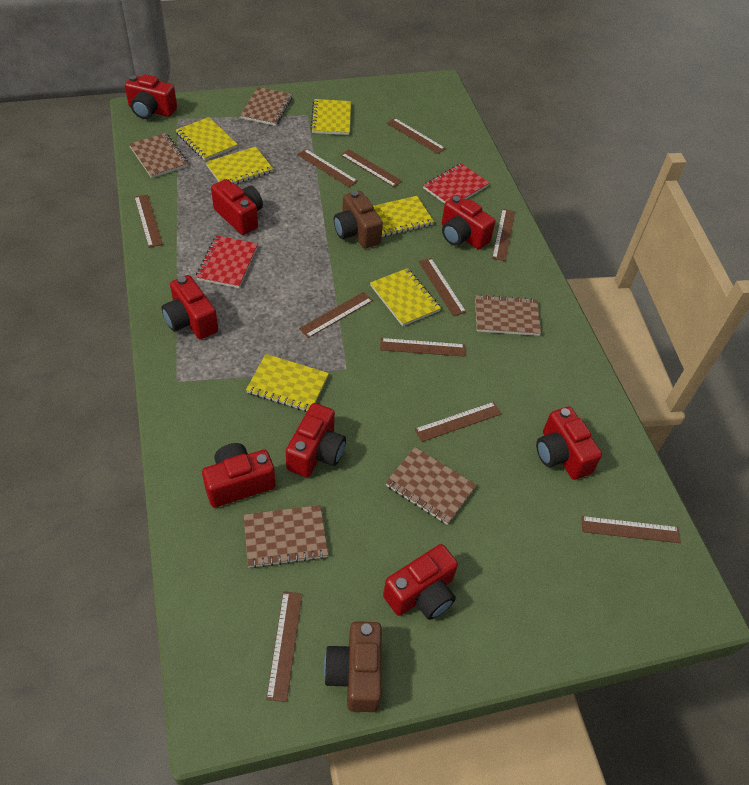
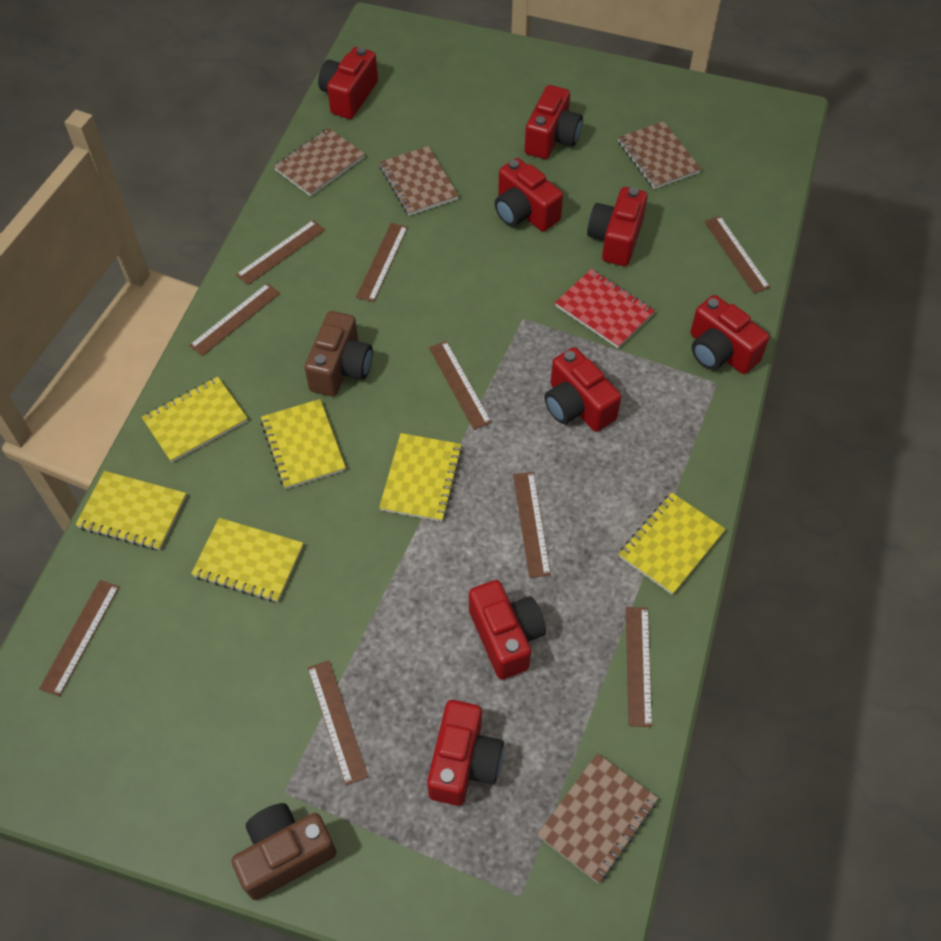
brown notebook: [129,133,188,178] [240,87,292,126] [243,505,328,568] [385,447,476,525] [475,294,541,336] = 5 -> [274,128,365,196] [379,146,459,216] [537,753,658,883] [618,121,701,189] = 4
brown ruler: [134,194,163,247] [266,591,302,702] [297,149,358,187] [299,292,373,338] [341,149,402,187] [380,338,465,357] [387,118,446,154] [415,402,502,442] [419,258,466,316] [492,209,515,261] [581,516,681,543] = 11 -> [39,580,119,697] [189,283,280,356] [236,220,325,285] [308,660,369,785] [356,223,408,302] [429,341,492,430] [513,472,551,578] [626,607,652,727] [704,216,770,293] = 9
red notebook: [196,235,258,288] [423,163,489,204] = 2 -> [555,269,655,348] = 1

